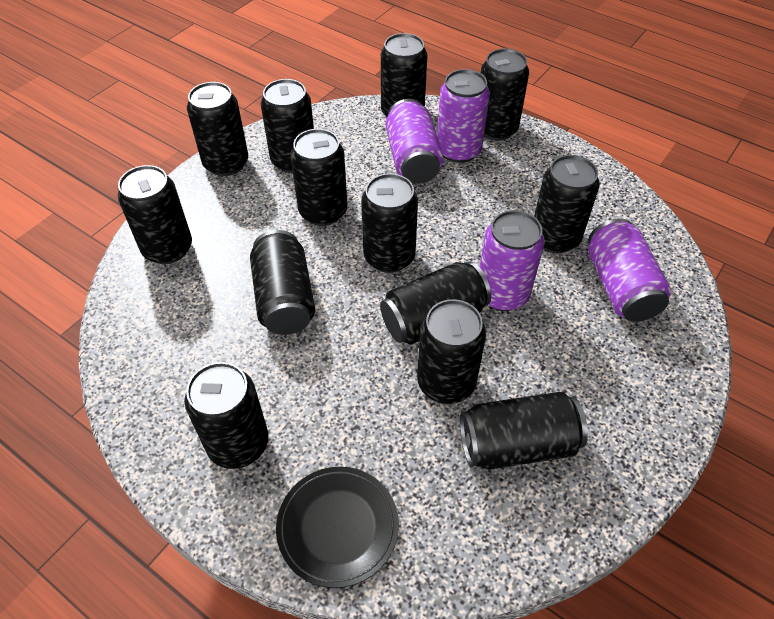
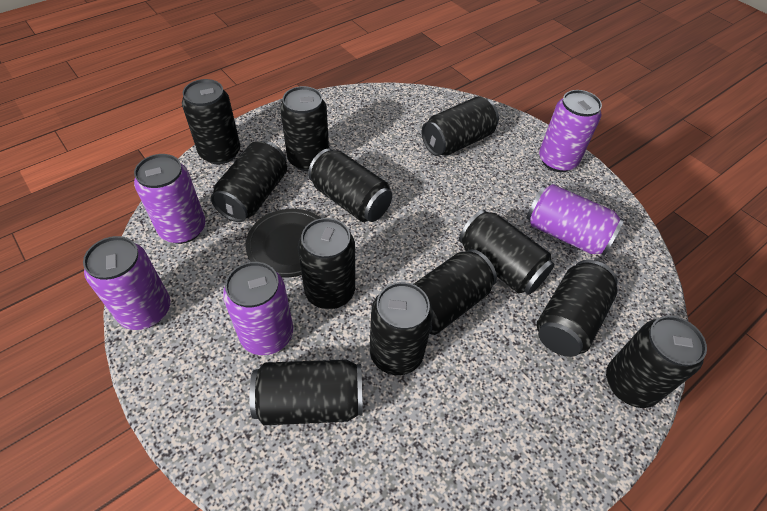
black can: [118,165,192,264] [184,362,268,469] [187,82,248,176] [250,230,315,335] [261,79,314,173] [290,129,348,226] [361,173,418,273] [380,261,491,345] [381,33,427,116] [417,299,486,404] [460,391,588,470] [481,48,529,141] [534,155,600,253] = 13 -> [182,79,240,164] [211,141,287,222] [249,360,363,425] [280,86,329,171] [298,218,355,309] [308,149,392,222] [370,282,433,375] [414,249,497,335] [422,96,499,156] [459,210,554,294] [536,260,618,357] [606,316,707,408] = 12
purple can: [386,99,443,184] [437,69,490,163] [480,210,545,311] [588,218,671,322] = 4 -> [83,236,170,330] [134,154,205,244] [223,262,293,355] [526,184,624,256] [539,90,602,172] = 5

